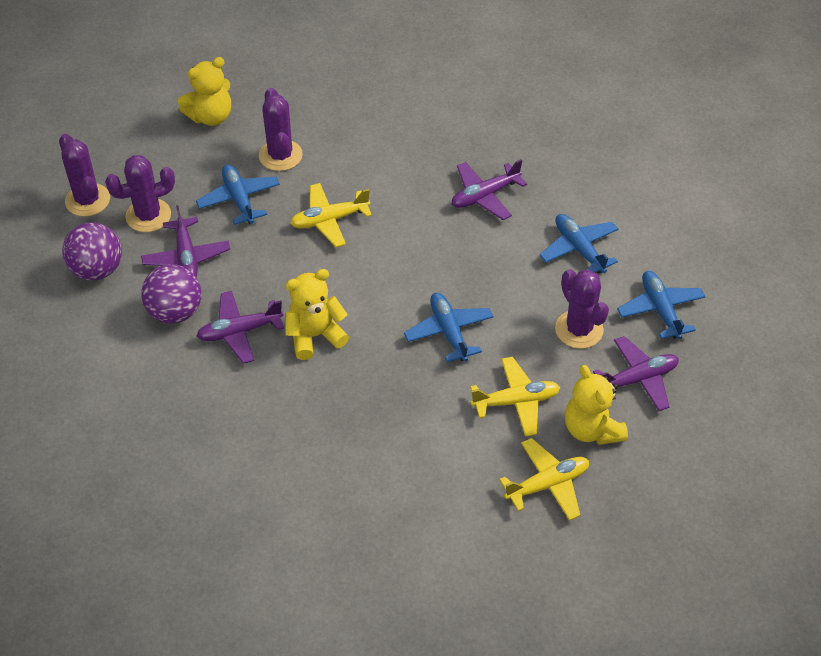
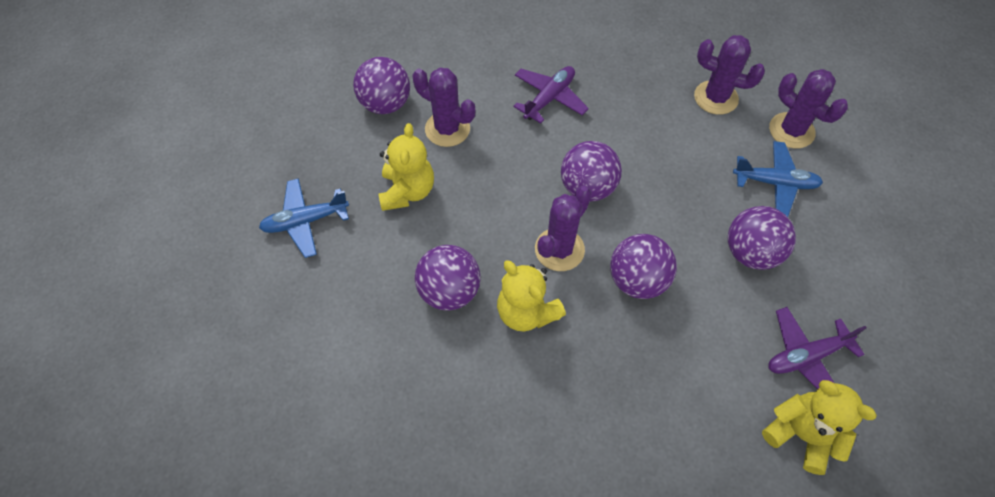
blue plane: [196,164,280,225] [404,293,493,362] [540,214,618,274] [617,271,706,339] = 4 -> [259,178,349,258] [733,141,823,217] = 2
purple ball: [62,222,122,280] [141,264,201,324] = 2 -> [353,57,410,114] [415,245,481,311] [561,141,622,202] [610,234,677,299] [728,206,796,270] = 5
purple plane: [141,205,230,278] [197,291,284,364] [452,159,527,220] [593,336,679,411] = 4 -> [513,66,589,123] [768,307,867,389] = 2
yellow plane: [290,183,372,247] [470,357,560,436] [499,438,589,521] = 3 -> none = 0

